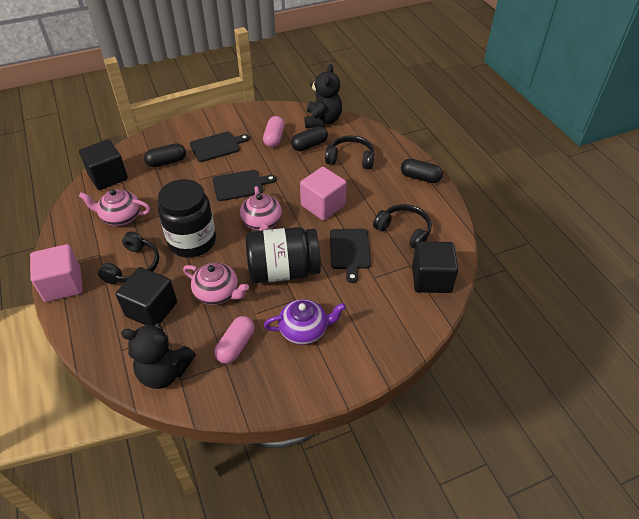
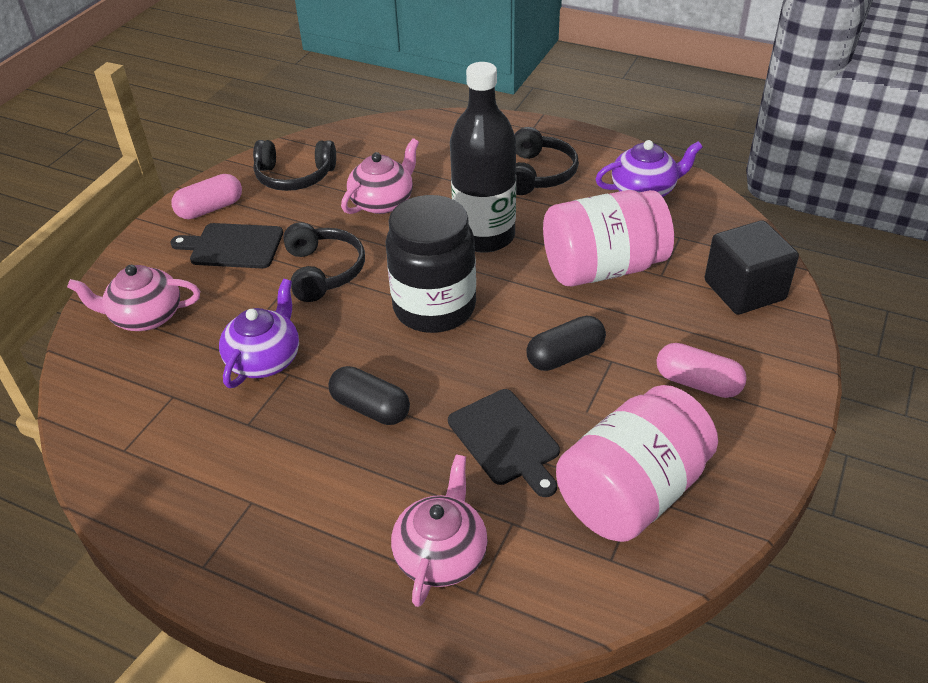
black bottle: none = 0 -> [450,62,516,253] = 1
black capsule: [144,143,186,167] [291,126,328,151] [401,159,443,183] = 3 -> [328,366,410,425] [526,316,606,371] = 2
black cube: [79,139,128,190] [116,267,177,326] [412,241,458,293] = 3 -> [704,220,799,315] = 1
black cutting board: [190,132,250,162] [212,170,276,201] [330,229,371,283] = 3 -> [170,223,283,268] [448,389,560,497] = 2
black jar: [158,179,216,258] [246,227,321,283] = 2 -> [386,195,476,333] = 1
black teddy bear: [121,323,196,389] [305,64,342,128] = 2 -> none = 0
pink cube: [30,244,83,302] [300,167,347,221] = 2 -> none = 0
pink jar: none = 0 -> [543,190,674,286] [556,385,718,542] = 2
purple teapot: [264,299,346,345] = 1 -> [219,279,299,388] [596,140,702,197] = 2

